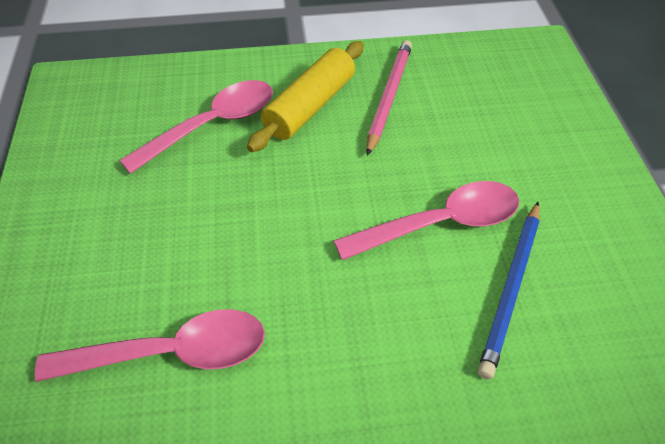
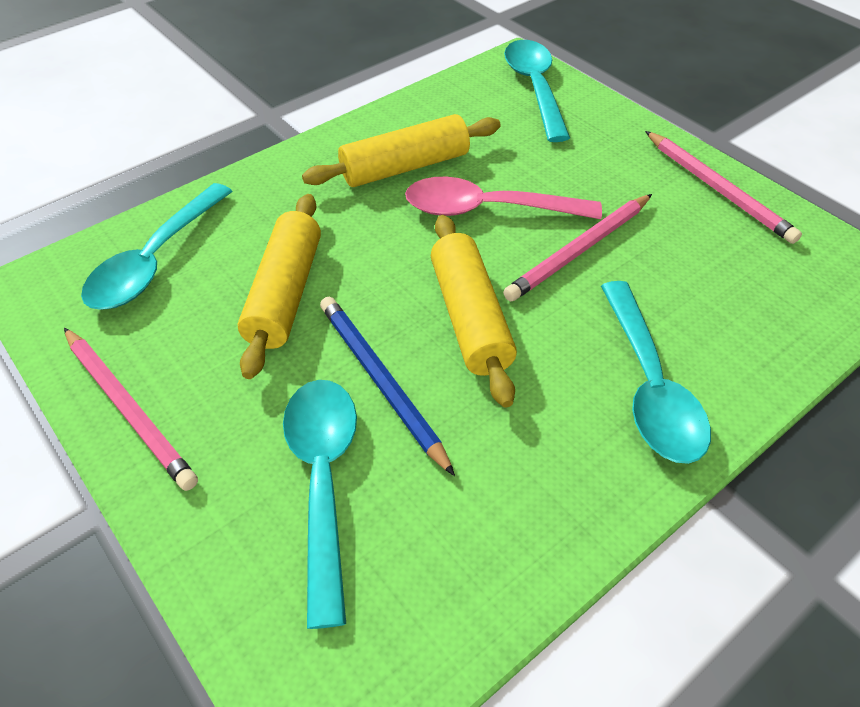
pink pencil: [367,40,412,156] = 1 -> [64,328,198,491] [503,194,652,302] [645,131,802,244] = 3
pink spoon: [35,309,265,382] [119,80,273,174] [334,181,519,260] = 3 -> [405,177,602,219] = 1
turquoise spoon: none = 0 -> [81,183,232,310] [283,380,357,629] [504,40,570,142] [601,281,711,464] = 4
yellow rolling pin: [247,41,364,152] = 1 -> [238,194,321,379] [302,114,501,187] [431,215,517,408] = 3

